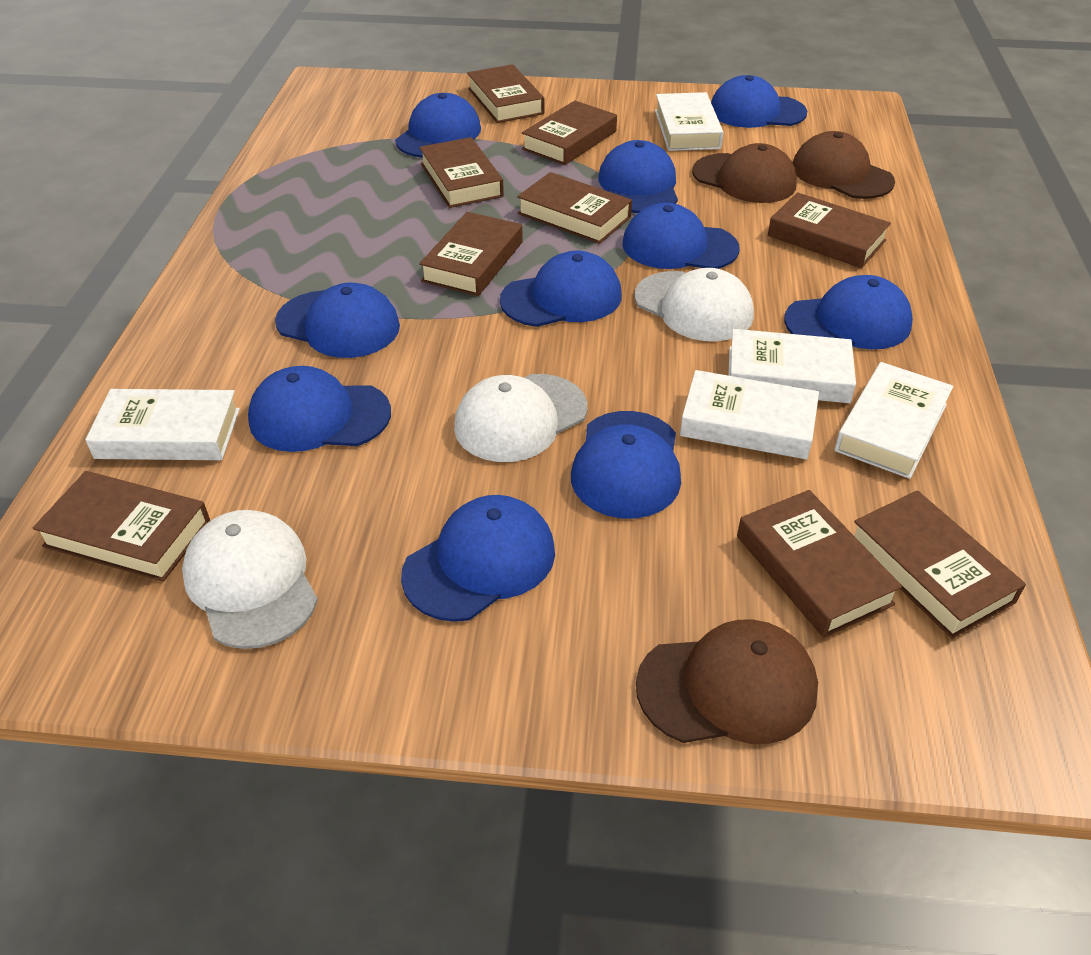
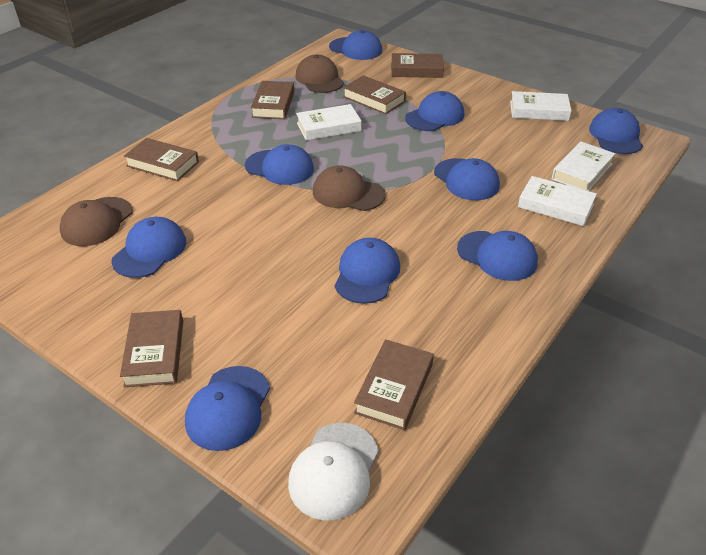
blue cap: [248,366,391,452] [275,283,400,358] [395,93,481,158] [401,495,555,622] [500,251,622,327] [571,411,681,519] [598,140,678,213] [623,203,740,269] [711,75,807,128] [784,275,913,349] = 10 -> [111,217,186,278] [185,366,270,451] [245,144,314,185] [329,30,382,60] [334,238,400,304] [405,91,464,131] [434,158,500,200] [457,231,538,281] [589,108,643,154] = 9
brown book: [33,471,210,582] [419,137,504,208] [419,212,523,296] [467,64,544,123] [517,172,632,244] [522,101,617,165] [737,490,902,638] [768,192,891,268] [854,490,1026,639] = 9 -> [120,310,183,387] [124,138,199,181] [251,81,294,119] [343,75,406,114] [354,339,434,430] [391,53,444,78] = 6
white book: [85,389,240,460] [655,92,723,151] [680,370,819,460] [728,329,856,403] [834,362,953,479] = 5 -> [296,104,362,141] [510,91,572,121] [518,176,597,226] [552,141,615,191] = 4
white cap: [182,510,318,649] [454,374,587,462] [634,268,754,341] = 3 -> [288,423,379,520] = 1

